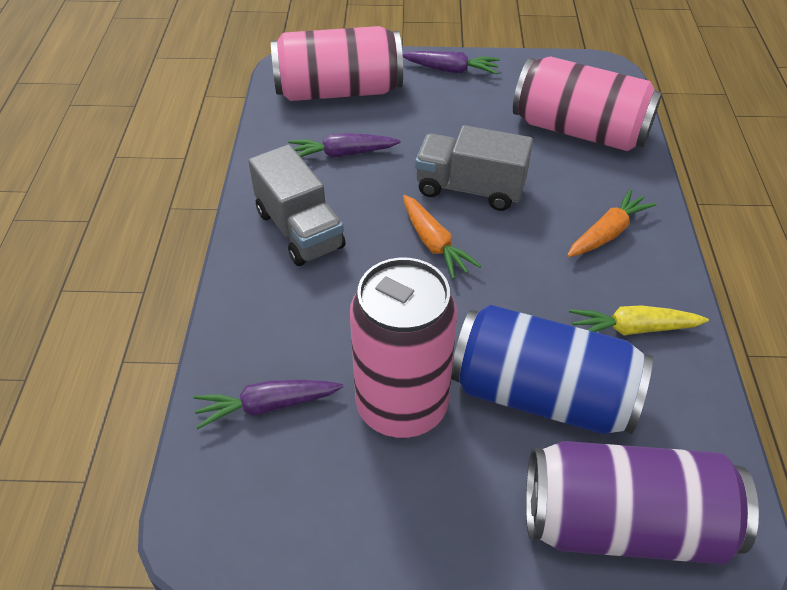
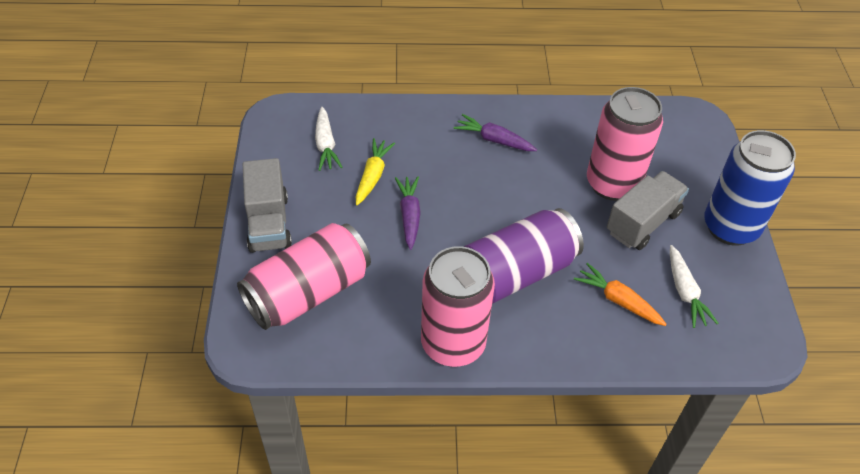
orange carrot: [403,195,481,279] [567,189,656,257] = 2 -> [574,263,667,326] = 1
purple carrot: [193,380,343,429] [288,133,400,158] [402,51,500,74] = 3 -> [395,176,421,250] [453,114,537,151] = 2
white carrot: none = 0 -> [315,107,342,171] [670,245,719,328] = 2

